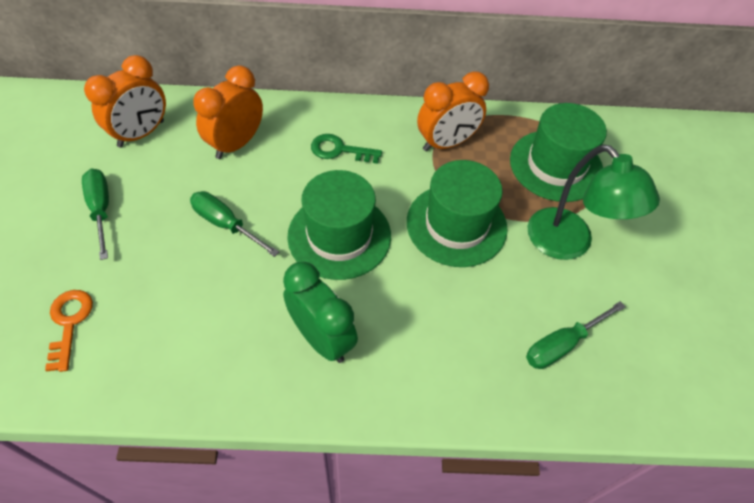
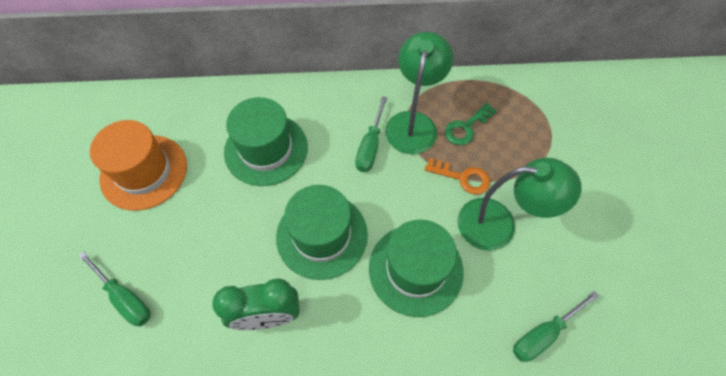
green lamp: [527,145,660,260] = 1 -> [385,32,453,154] [457,158,581,251] = 2
orange clock: [84,55,166,148] [193,65,263,159] [417,71,489,151] = 3 -> none = 0
orange hat: none = 0 -> [90,120,187,211] = 1

